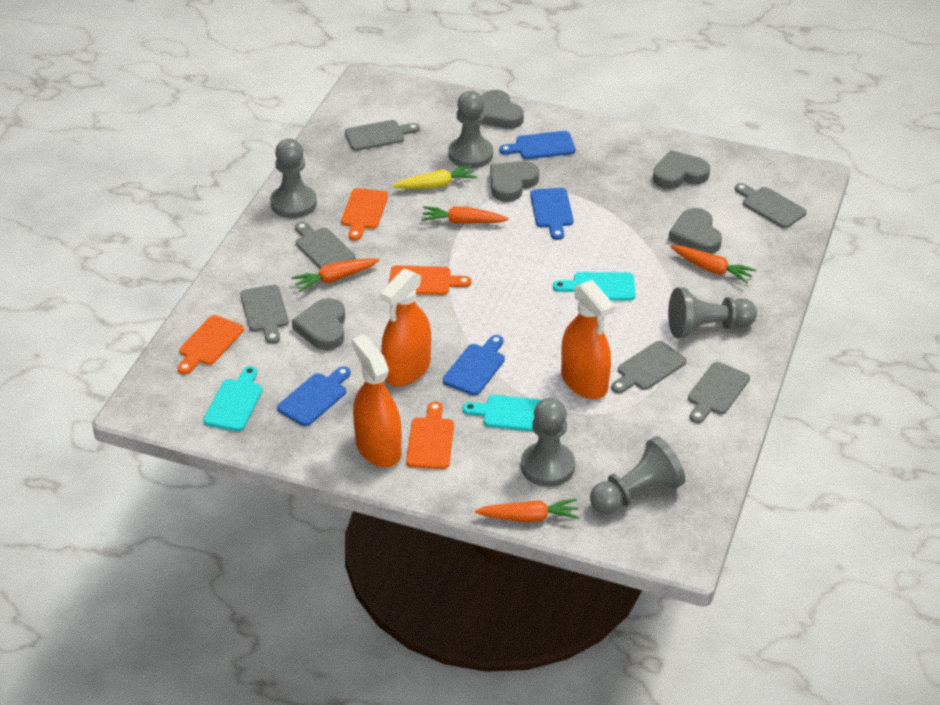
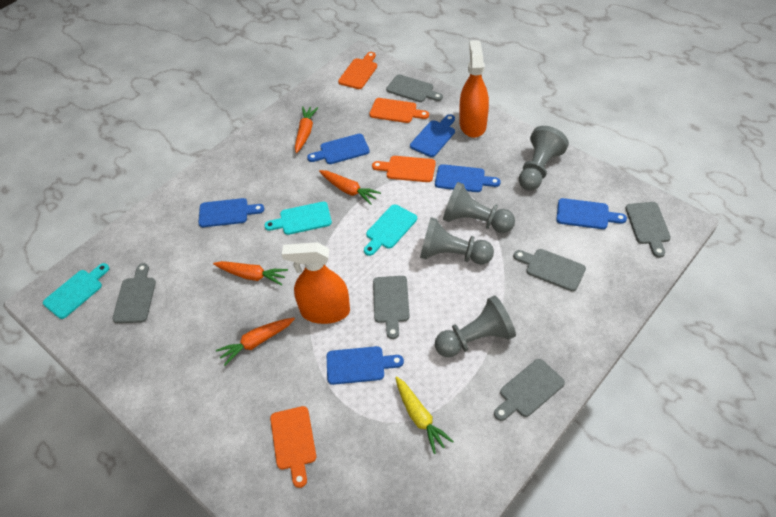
blue cutting board: [277,366,351,426] [443,335,505,395] [499,131,576,159] [530,188,574,240] = 4 -> [198,198,264,227] [307,134,370,164] [327,346,404,385] [410,114,455,157] [435,164,501,192] [556,198,627,229] = 6
grey heart: [292,298,345,350] [480,90,524,129] [490,161,539,202] [653,150,710,189] [668,208,722,254] = 5 -> none = 0
grey pawn: [270,139,317,218] [448,91,493,169] [521,398,575,487] [590,436,685,514] [668,288,757,338] = 5 -> [420,217,494,264] [435,295,516,358] [443,182,515,233] [519,126,569,191] = 4
orange spray bottle: [352,335,402,467] [380,268,431,386] [561,280,615,399] = 3 -> [282,242,350,324] [460,40,489,138] = 2

